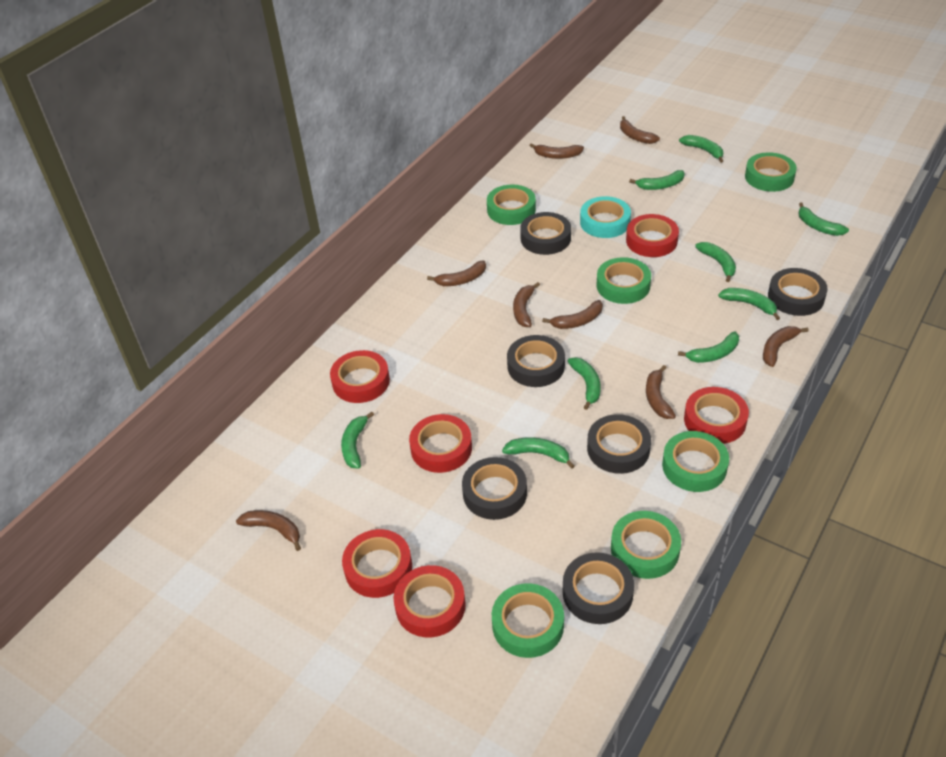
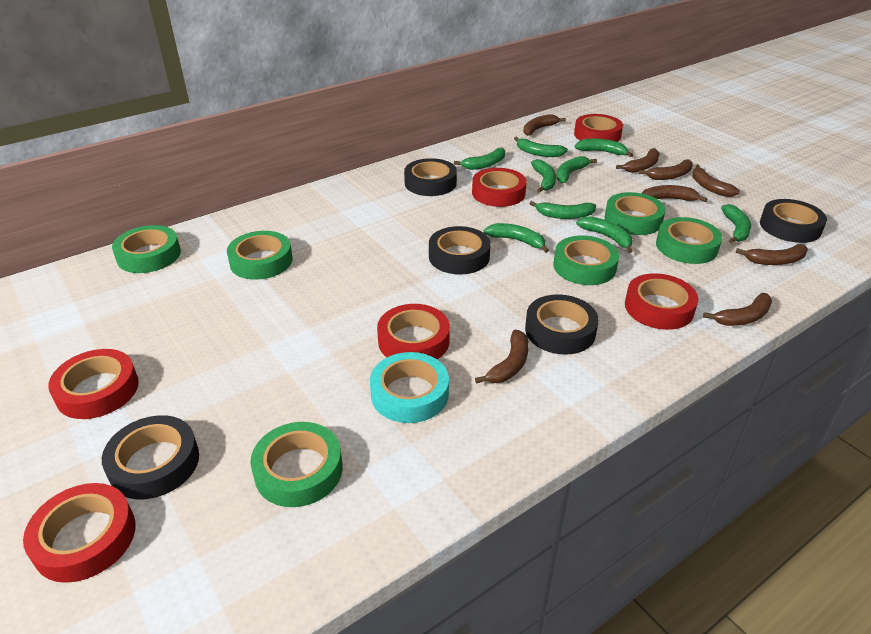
black tape: [462,457,527,520] [507,335,565,387] [520,212,571,255] [563,552,634,624] [587,414,651,474] [768,268,828,316] = 6 -> [102,415,199,499] [404,158,457,196] [429,226,491,275] [525,294,599,355] [760,199,827,243] = 5

